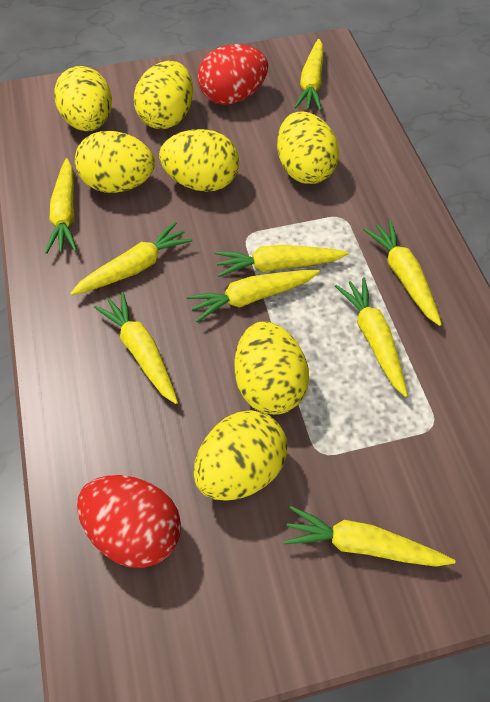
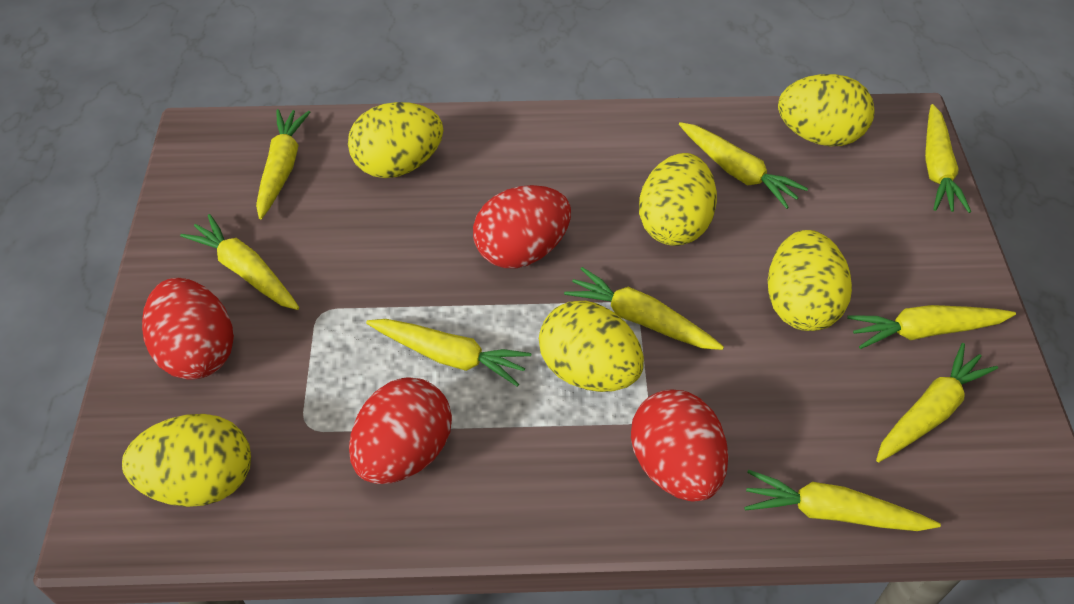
red egg: [77,475,181,568] [198,44,268,105] = 2 -> [142,278,234,380] [349,377,452,484] [473,185,571,269] [631,390,728,502] = 4
yellow egg: [54,66,112,131] [75,131,155,193] [134,61,193,129] [159,129,239,192] [194,410,287,501] [235,322,309,415] [277,112,339,184] = 7 -> [122,414,251,507] [348,102,443,178] [539,301,644,392] [639,153,717,246] [768,230,852,331] [778,74,875,146] = 6

